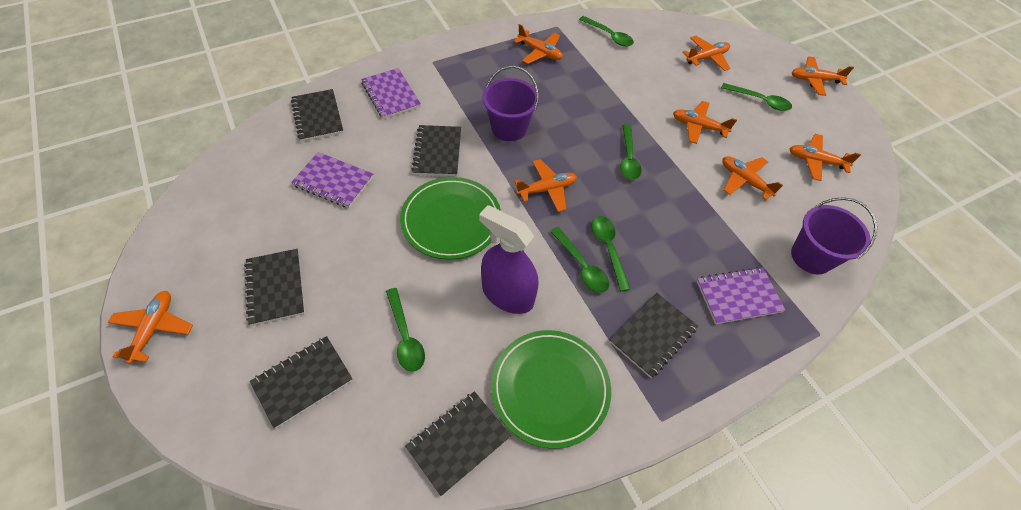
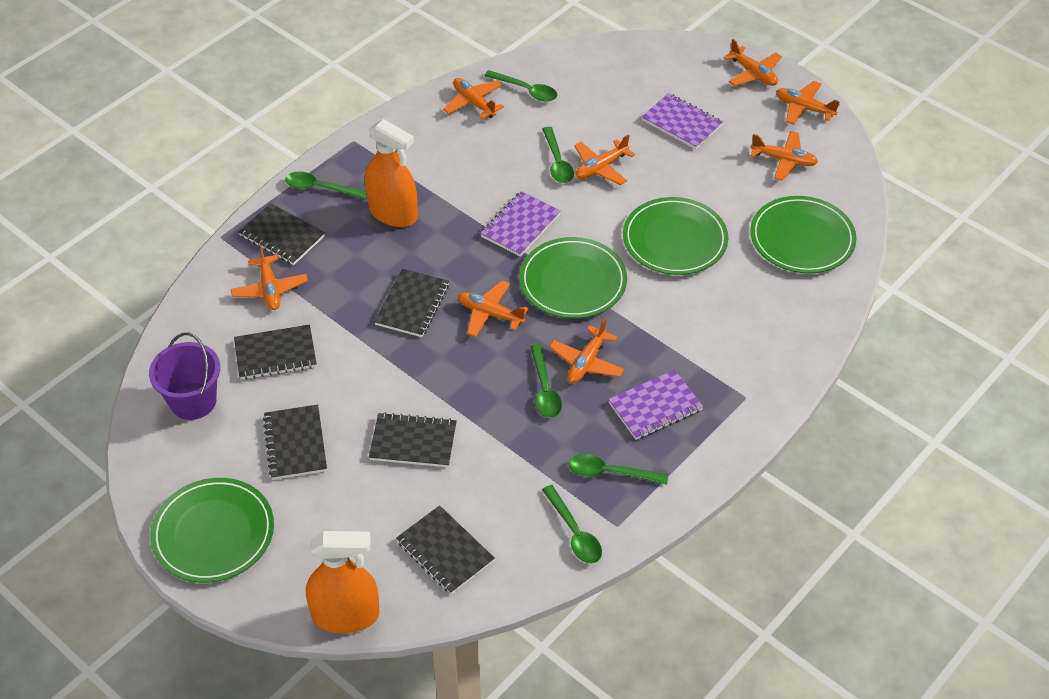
green plate: [400,177,501,260] [491,330,611,449] = 2 -> [150,478,274,583] [519,237,627,319] [623,197,728,275] [750,196,856,274] = 4
orange spray bottle: none = 0 -> [306,531,380,633] [365,119,418,227] = 2
purple bucket: [483,66,539,141] [791,197,877,274] = 2 -> [149,333,220,420] = 1
purple spray bottle: [479,205,538,314] = 1 -> none = 0

